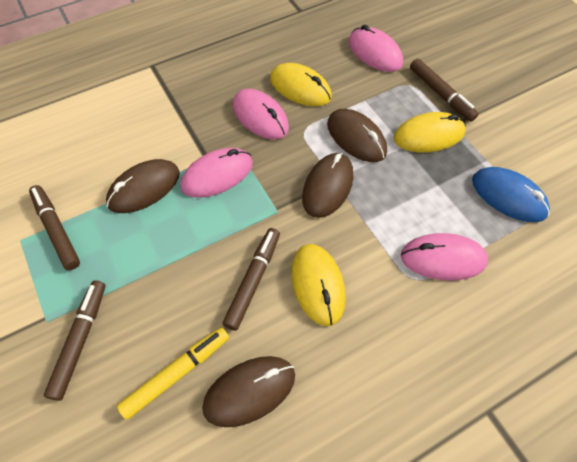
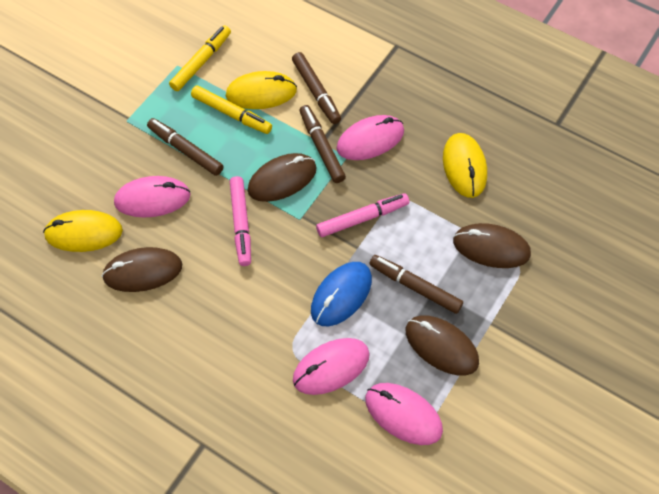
pink marker: none = 0 -> [230,176,251,266] [316,193,409,237] = 2
yellow marker: [117,327,229,420] = 1 -> [169,25,231,91] [191,85,272,134] = 2

